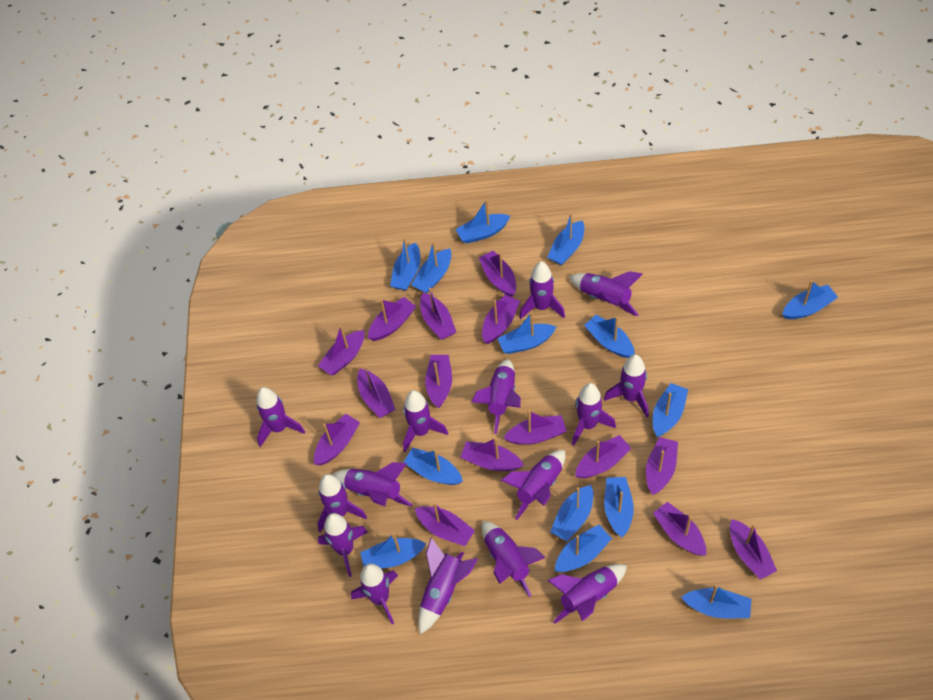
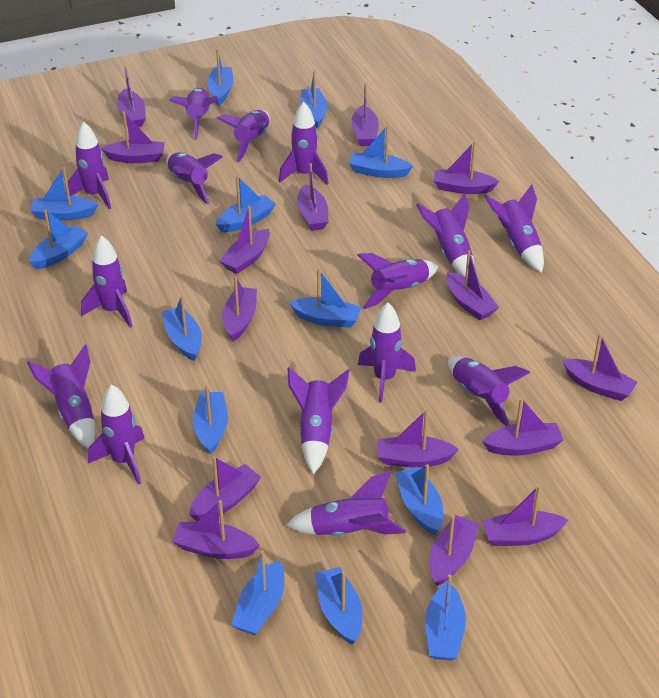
blue boat: [360,533,426,569] [390,238,420,291] [403,448,463,485] [412,242,451,293] [456,200,510,244] [497,312,556,354] [547,213,584,265] [550,485,593,541] [555,525,612,572] [584,315,635,358] [604,477,634,537] [653,383,688,437] [681,584,751,618] [782,280,838,319] = 14 -> [29,209,88,269] [31,167,98,221] [162,296,202,361] [193,385,228,455] [207,49,233,106] [216,176,276,232] [231,551,284,635] [289,269,361,328] [300,71,327,129] [315,567,363,645] [349,126,413,178] [395,464,443,535] [425,574,466,661] = 13

